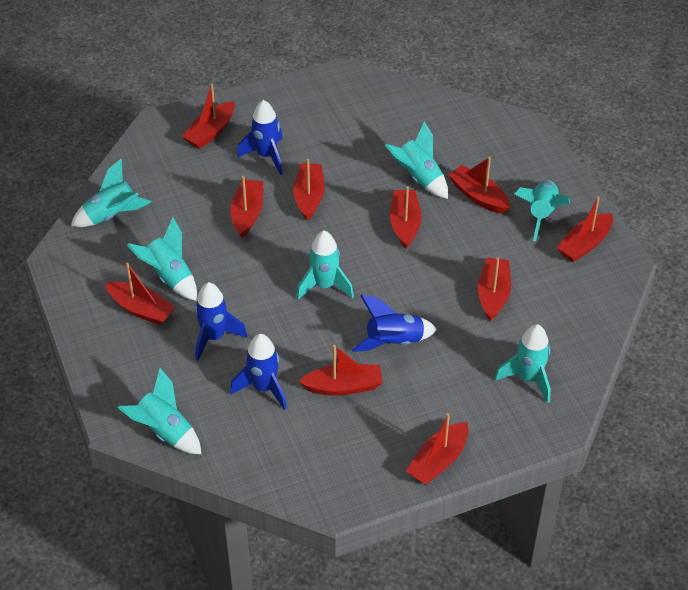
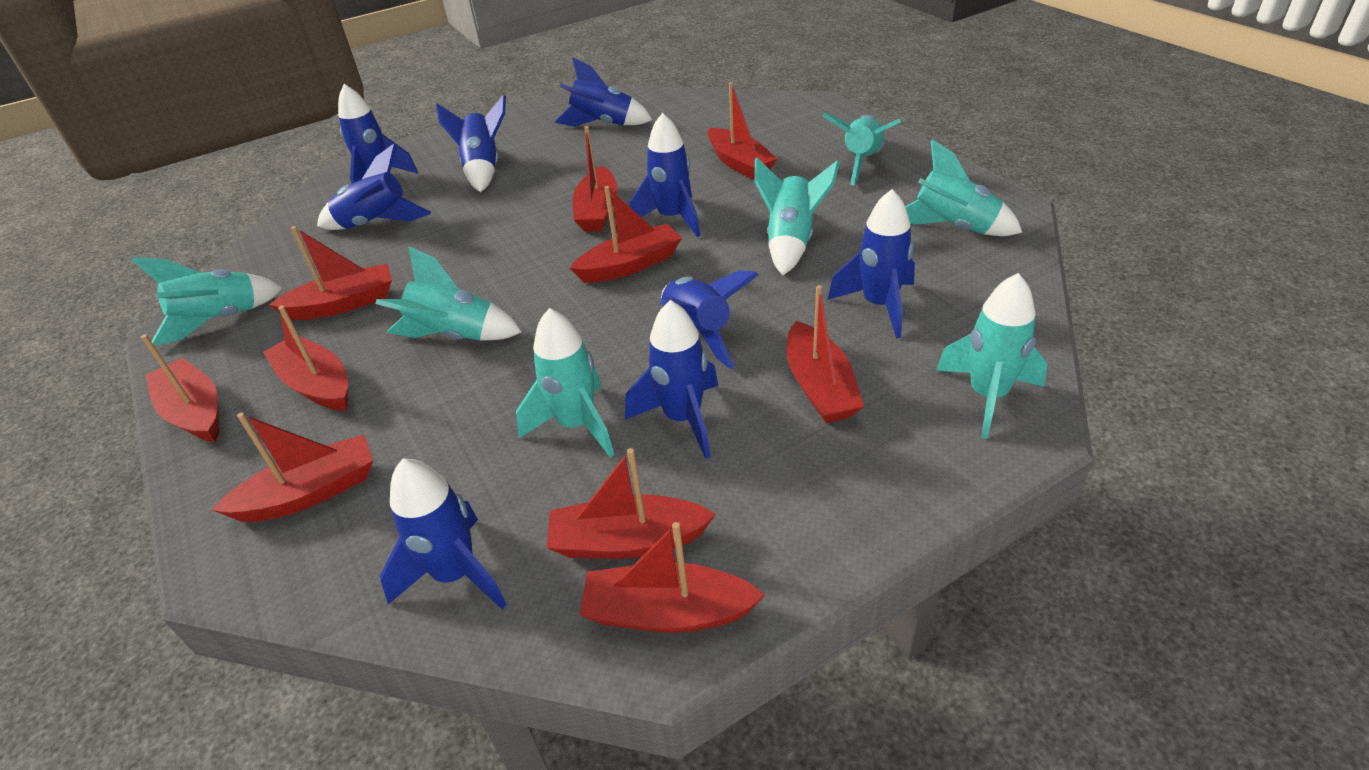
blue rocket: [195,282,248,361] [230,334,287,410] [237,100,283,175] [352,295,437,352] = 4 -> [317,144,431,230] [338,84,418,184] [380,459,507,610] [436,94,506,192] [555,58,652,127] [625,300,718,459] [629,113,700,237] [660,270,759,369] [827,189,915,338] = 9

